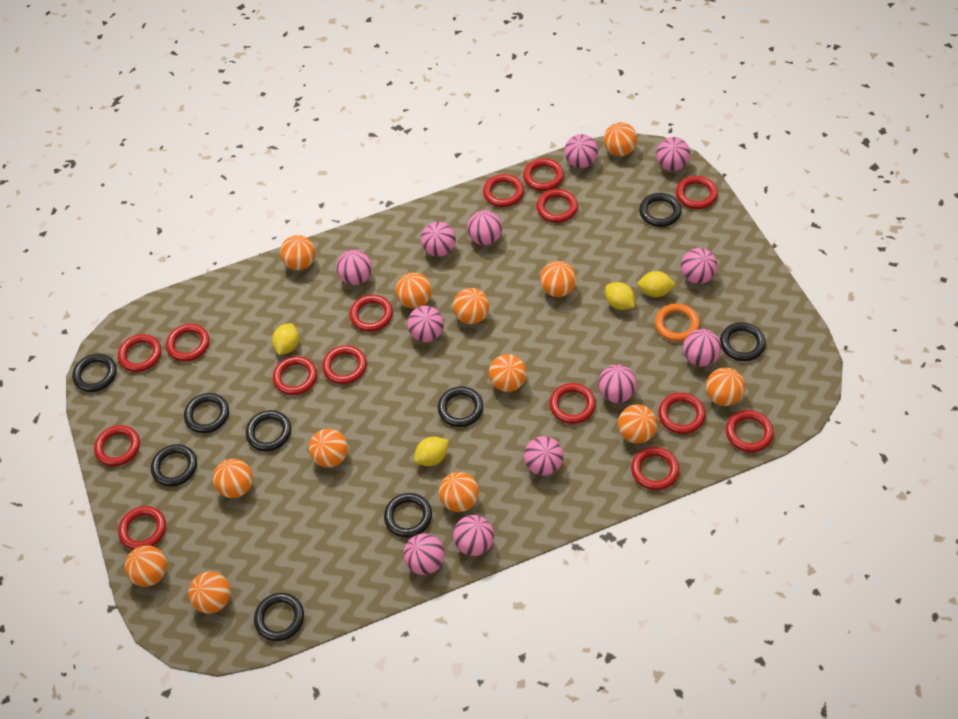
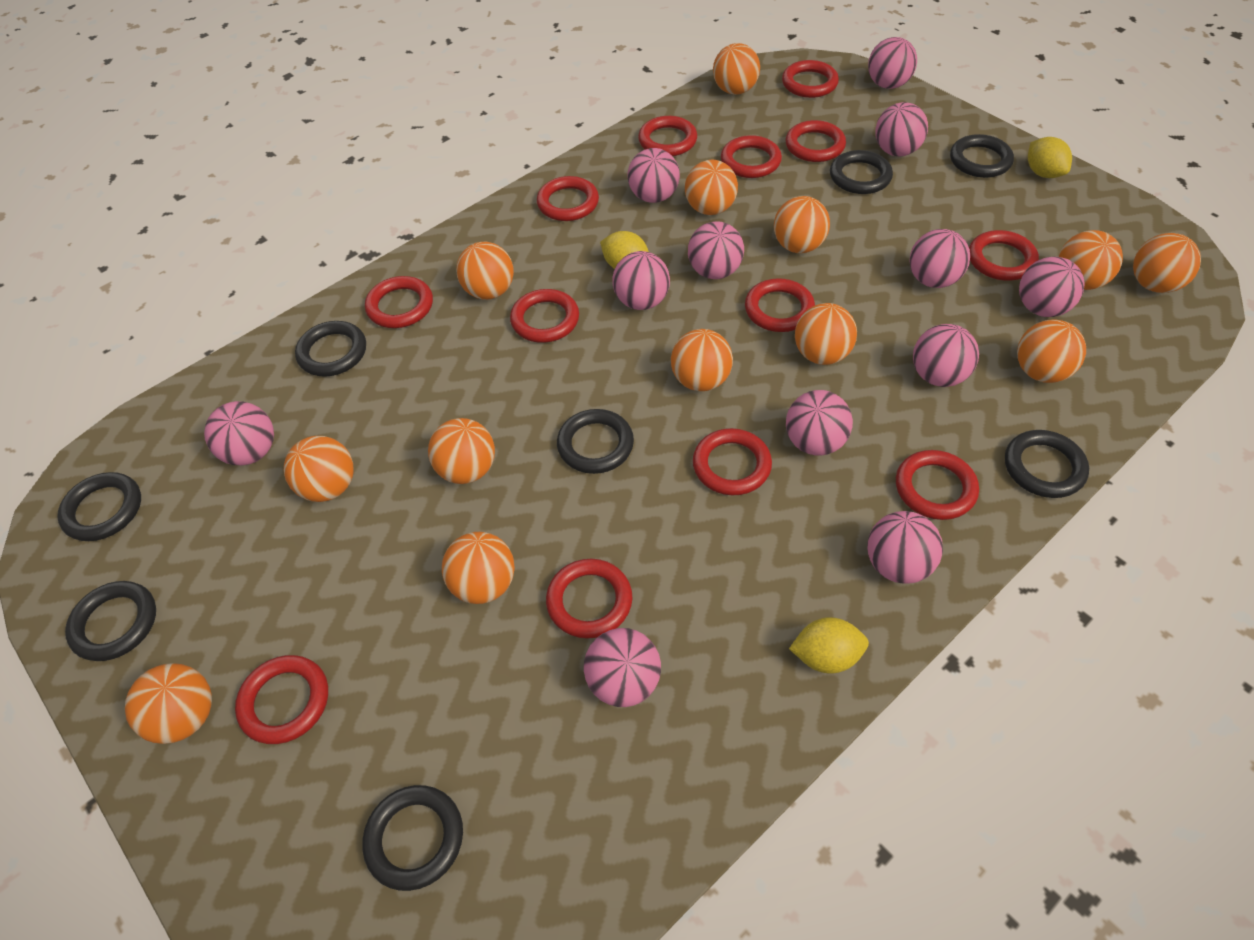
black ring: [72,354,117,392] [151,444,197,487] [184,393,229,433] [246,410,291,451] [254,593,304,641] [384,493,432,538] [438,386,483,427] [639,193,681,227] [720,322,766,361] = 9 -> [57,472,141,541] [65,581,156,661] [295,321,366,377] [362,785,463,891] [557,409,634,474] [830,150,893,194] [950,134,1014,178] [1005,430,1089,498] = 8
orange ring: [655,304,700,342] = 1 -> none = 0
red ring: [94,425,140,467] [118,334,161,372] [118,506,166,550] [166,324,209,362] [273,356,317,395] [322,345,367,384] [350,295,393,332] [483,174,524,207] [523,158,564,191] [536,189,578,223] [550,383,596,424] [631,447,679,490] [658,393,706,434] [676,176,718,209] [726,410,774,452] = 15 -> [235,655,328,744] [365,276,433,328] [510,289,579,343] [537,176,599,221] [546,559,632,639] [638,116,697,156] [693,428,772,495] [721,135,782,178] [745,278,815,332] [782,60,839,98] [785,120,846,162] [896,450,979,520] [969,230,1039,281] = 13
yellow lemon: [272,323,299,355] [414,437,449,466] [605,282,635,310] [638,271,676,297] = 4 -> [600,231,649,269] [789,617,869,674] [1028,137,1072,178] = 3

